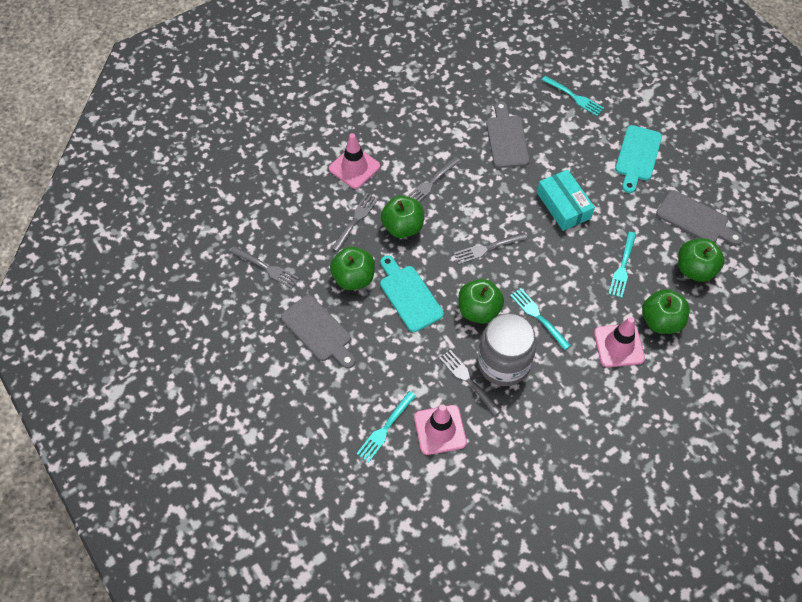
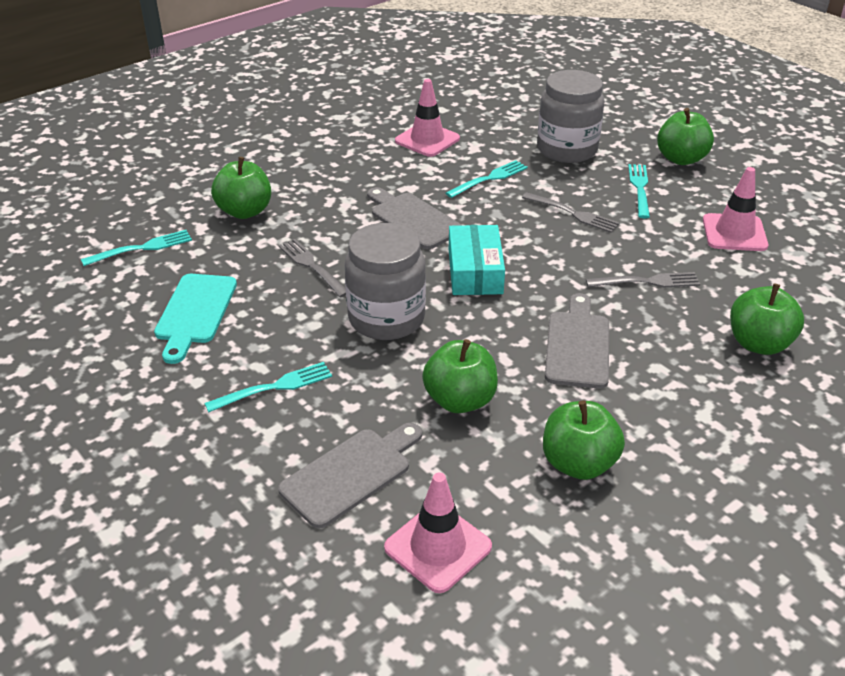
grey fork: [230,246,299,289] [331,193,379,252] [407,157,461,202] [439,350,502,416] [453,232,528,265] = 5 -> [278,239,346,298] [522,192,620,233] [586,272,700,287] = 3
grey jar: [477,313,537,386] = 1 -> [345,223,426,340] [537,70,605,163] = 2
turquoise cutting board: [380,255,444,332] [615,125,662,193] = 2 -> [154,274,237,364] = 1

